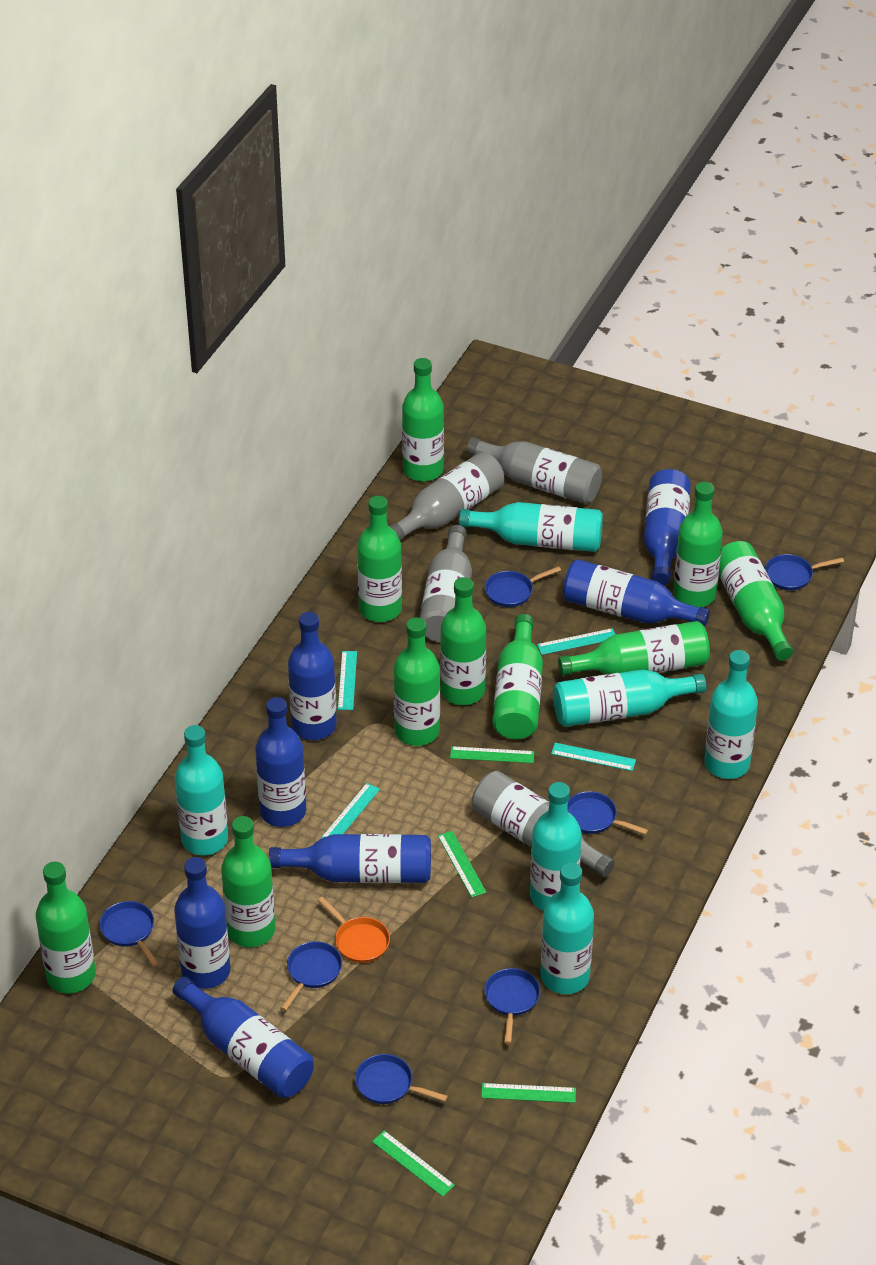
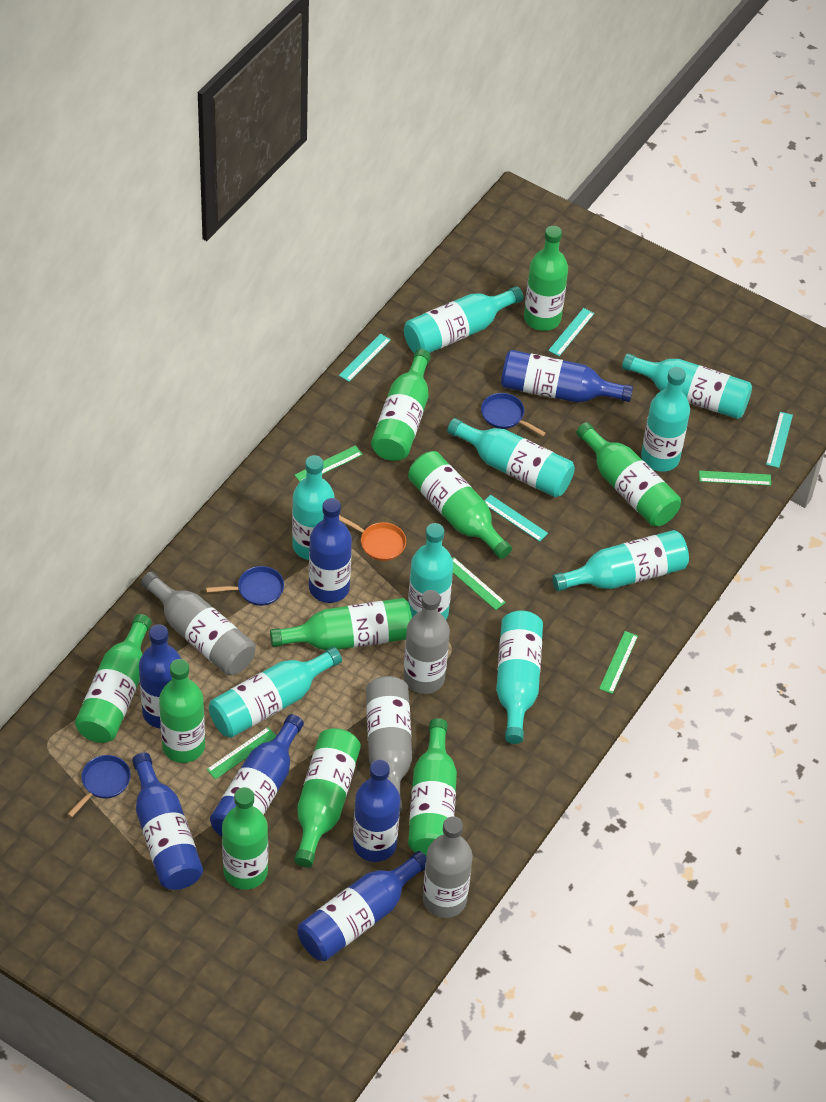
blue pan: [100,901,159,967] [281,941,342,1011] [355,1054,448,1104] [484,968,540,1044] [485,566,561,607] [568,791,648,835] [765,554,844,590] = 7 -> [67,755,131,817] [206,566,284,606] [481,393,546,436] = 3
green ruler: [372,1130,455,1197] [438,831,486,898] [450,746,534,763] [481,1083,576,1103] = 4 -> [206,727,276,779] [295,445,363,482] [452,557,506,610] [599,631,638,694] [699,471,771,486] = 5
turquoise bottle: [175,725,228,855] [459,502,603,552] [530,782,582,911] [541,862,594,994] [553,669,706,727] [704,650,758,779] = 6 -> [209,647,342,738] [292,455,334,560] [404,286,524,353] [408,523,453,619] [447,418,575,497] [496,610,543,744] [552,530,689,591] [622,353,752,419] [641,367,690,472] = 9

